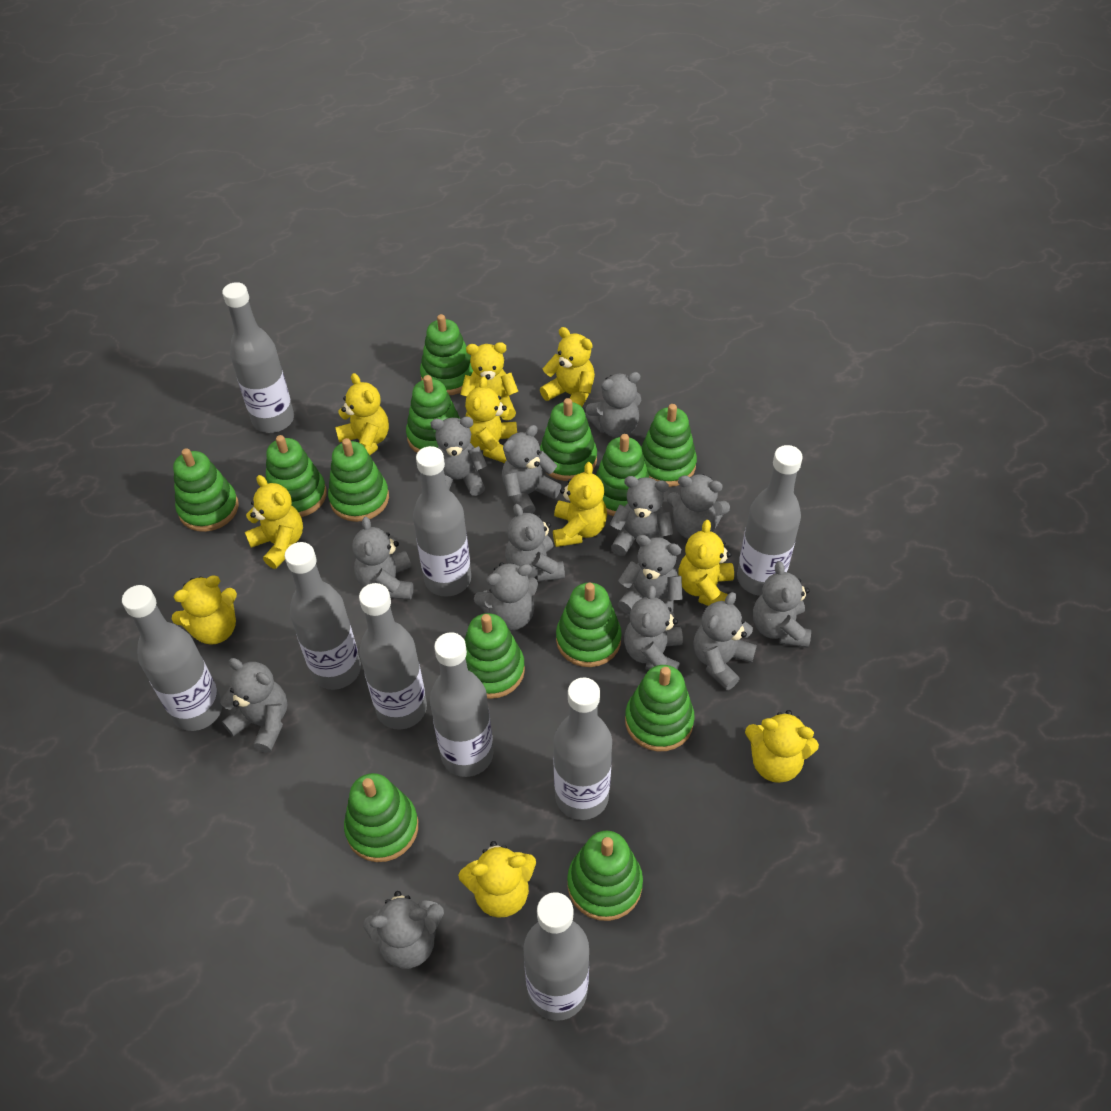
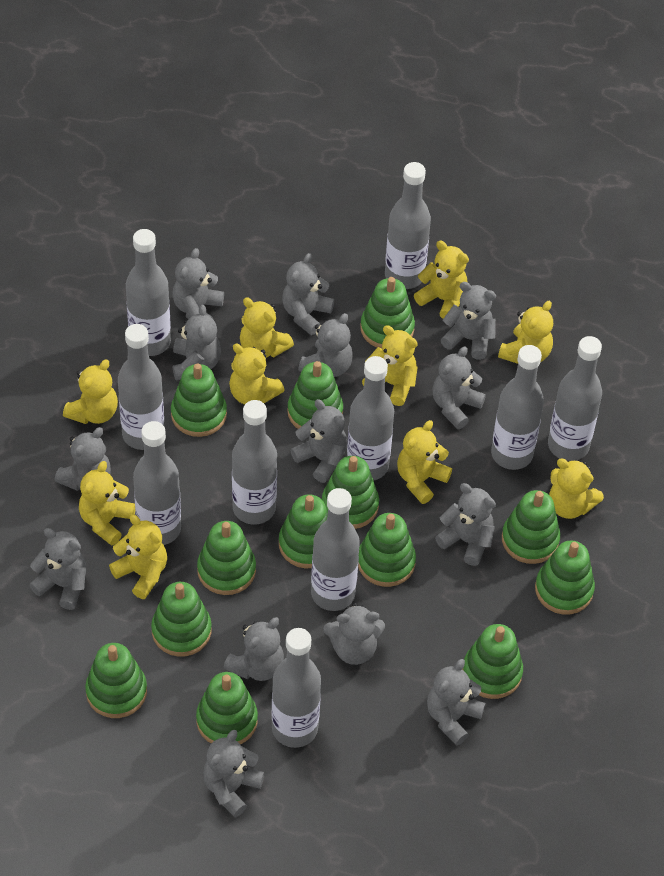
grey bottle: [122,585,223,731] [222,282,294,433] [284,542,361,690] [359,583,427,730] [413,446,471,597] [430,632,493,777] [524,892,589,1021] [553,677,612,820] [737,445,803,596] = 9 -> [118,324,164,450] [126,229,171,356] [133,421,181,545] [232,400,277,525] [272,628,321,748] [311,488,360,611] [347,356,394,480] [385,162,431,289] [491,345,544,470] [548,336,602,461] = 10

